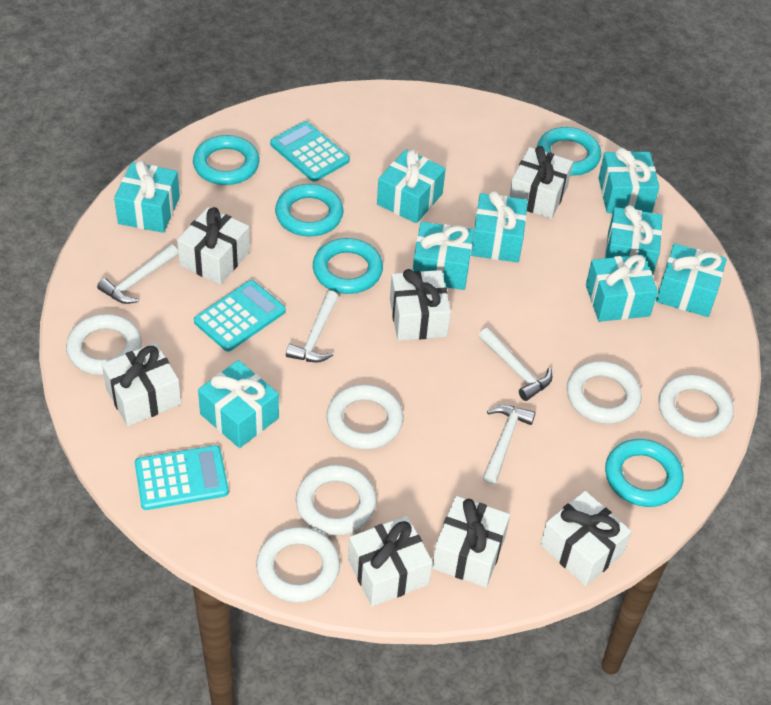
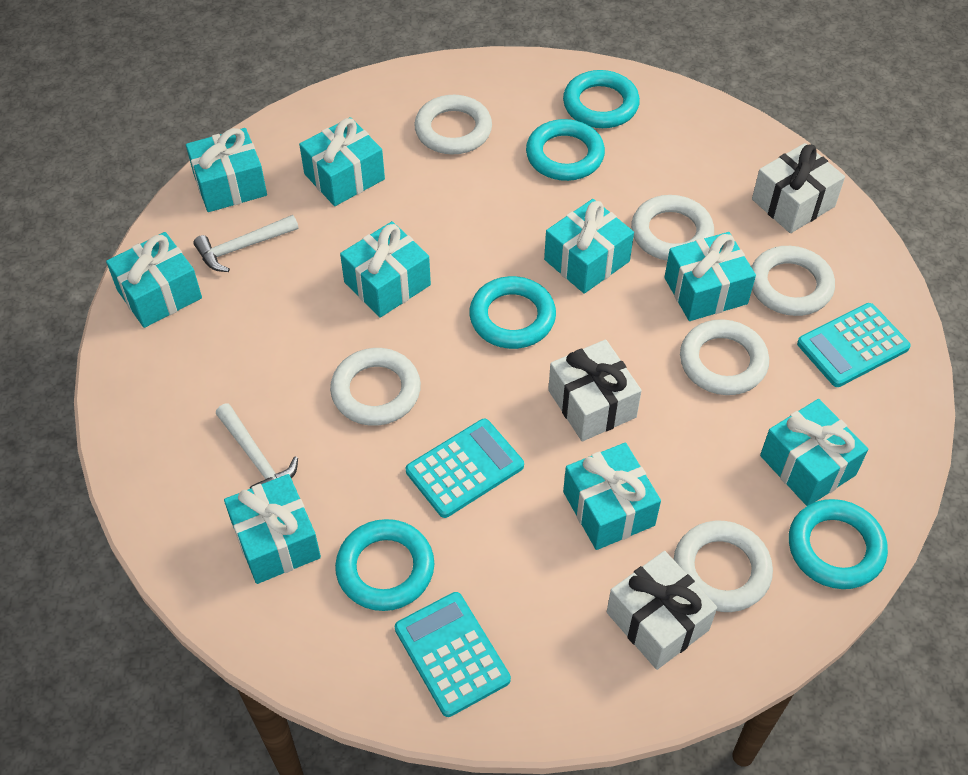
white gift: [102,343,181,426] [177,207,250,285] [348,516,433,607] [390,269,451,341] [432,496,510,587] [509,146,573,219] [540,491,632,586] = 7 -> [548,339,642,441] [607,551,717,670] [752,143,845,233] = 3
white hammer: [97,244,178,304] [286,291,339,363] [479,328,552,401] [483,405,535,484] = 4 -> [194,215,299,272] [216,403,298,488] = 2

